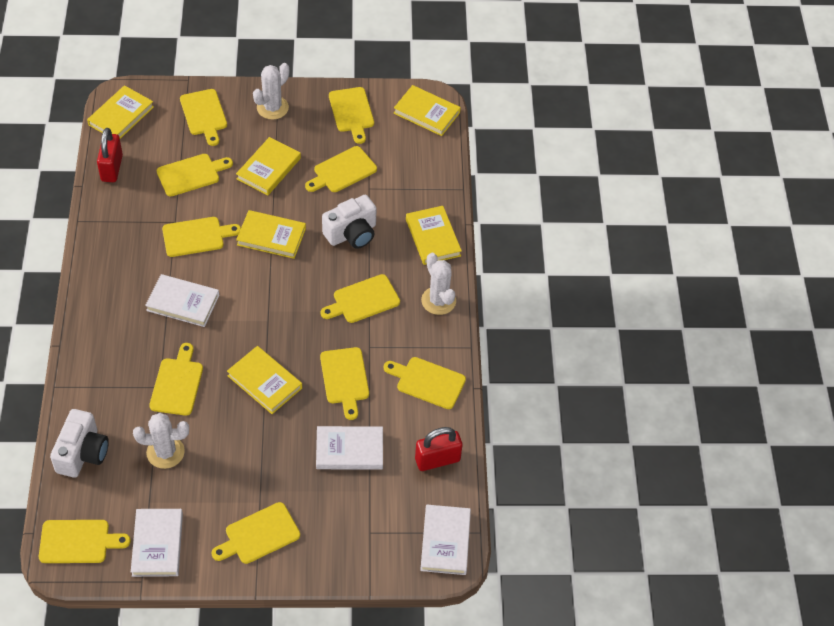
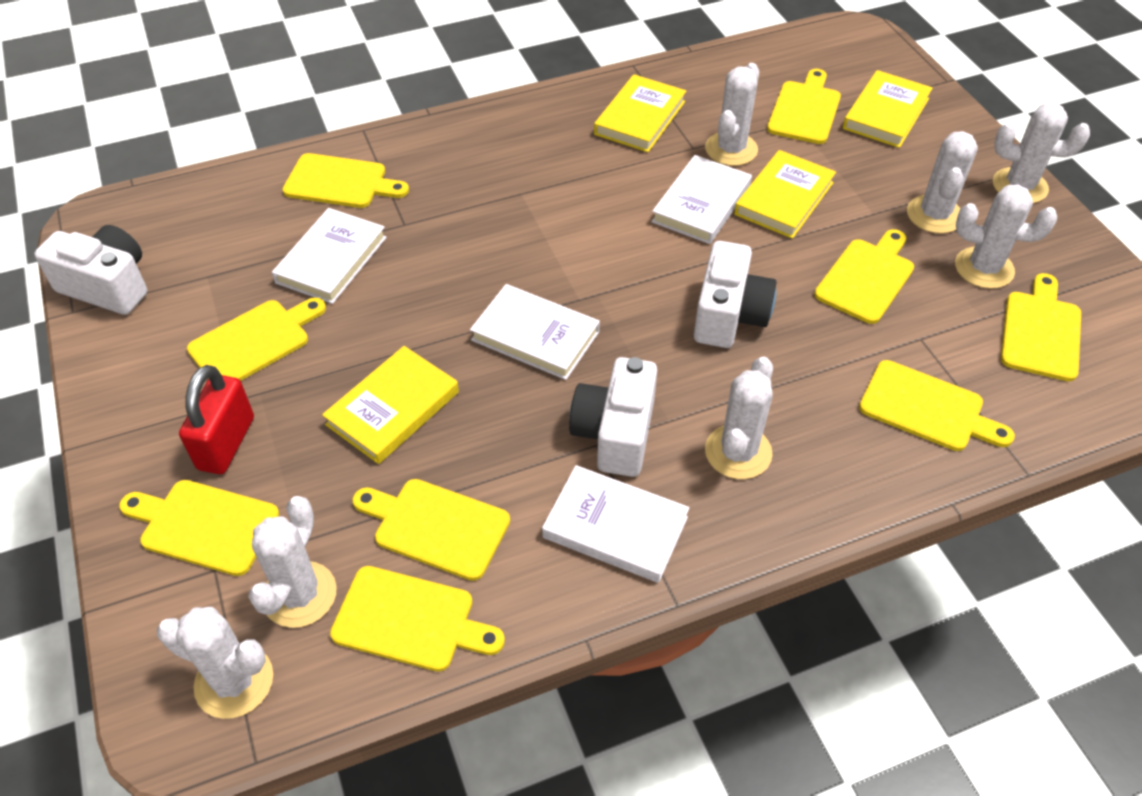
red padlock: [97,128,123,182] [415,427,462,471] = 2 -> [179,365,254,474] = 1
white cactus: [133,413,189,469] [253,63,289,120] [421,253,456,315] = 3 -> [157,607,273,719] [248,496,337,628] [705,63,759,166] [705,357,773,479] [907,131,978,234] [955,184,1057,289] [993,103,1090,203] = 7
white camera: [50,409,109,478] [322,195,377,249] = 2 -> [34,225,148,315] [569,357,657,477] [694,241,777,348] = 3
yellow book: [87,85,154,139] [227,346,302,414] [236,137,301,195] [236,210,306,259] [394,85,461,136] [406,206,462,265] = 6 -> [322,346,459,464] [594,74,686,152] [734,150,836,239] [843,70,933,148] = 4
yellow cutting board: [39,520,131,563] [149,343,203,416] [157,154,233,196] [162,217,241,257] [180,89,227,146] [211,502,300,564] [305,146,377,192] [320,347,369,420] [321,274,400,323] [329,87,374,144] [384,357,466,409] = 11 -> [119,480,279,576] [187,297,326,381] [282,153,409,208] [330,566,505,672] [353,479,510,581] [767,69,841,144] [814,229,914,324] [859,360,1015,451] [1001,273,1081,381] = 9

